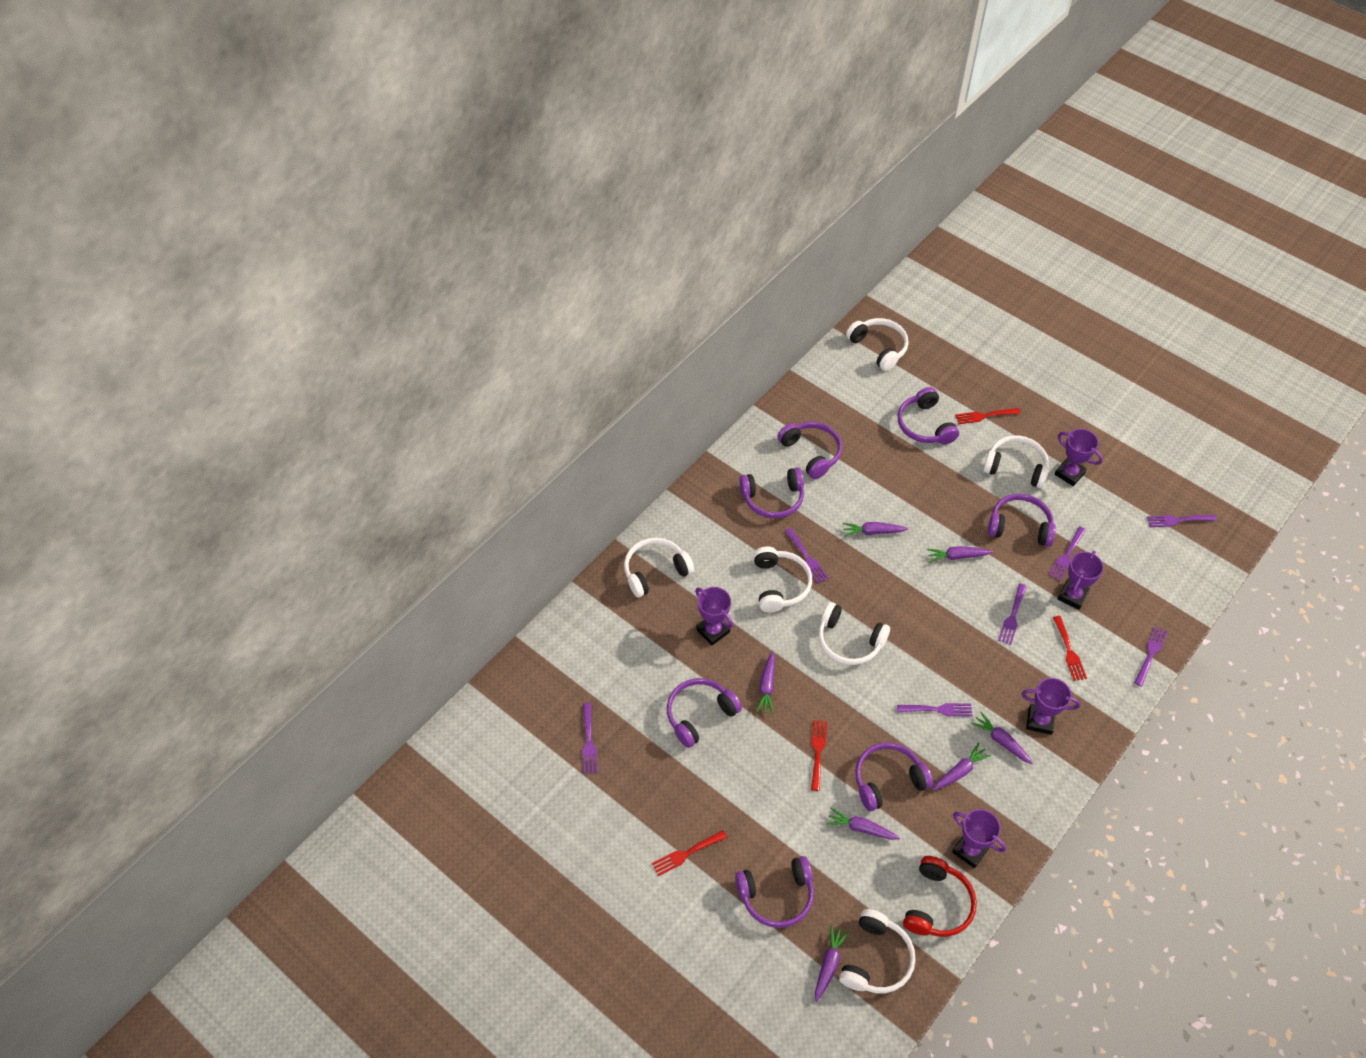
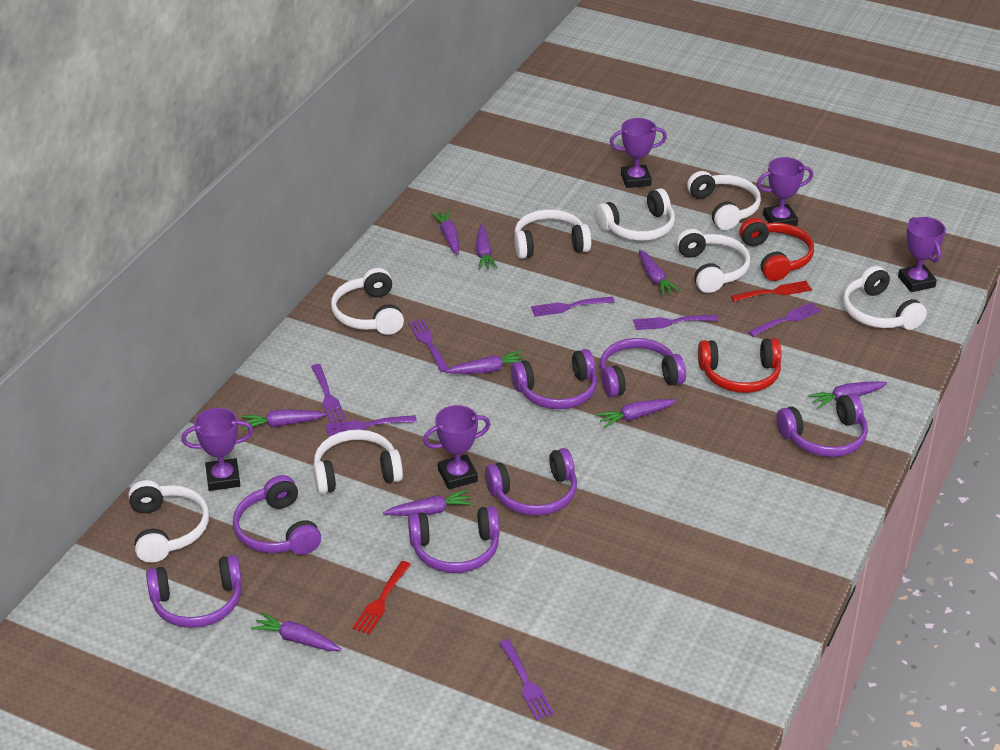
purple carrot: [756,651,775,714] [815,925,849,1002] [826,808,900,840] [843,522,908,537] [927,546,993,563] [932,743,991,791] [971,712,1033,764] = 7 -> [241,409,327,430] [251,612,342,651] [383,489,473,516] [431,210,459,255] [445,350,524,374] [476,224,497,270] [596,399,677,428] [639,250,680,296] [808,381,887,409] = 9
red fork: [652,830,727,876] [811,720,827,791] [955,408,1020,424] [1053,616,1087,681] = 4 -> [353,561,411,634] [731,281,812,302] = 2
red headphones: [903,856,977,937] = 1 -> [698,338,781,393] [739,218,814,281] = 2
white headphones: [624,538,694,598] [754,546,812,612] [818,602,890,665] [839,909,916,993] [846,318,909,371] [983,435,1049,488] = 6 -> [129,480,209,563] [313,430,403,494] [331,268,404,335] [514,209,591,259] [596,188,675,241] [676,229,750,293] [687,171,761,230] [843,266,927,330] = 8

